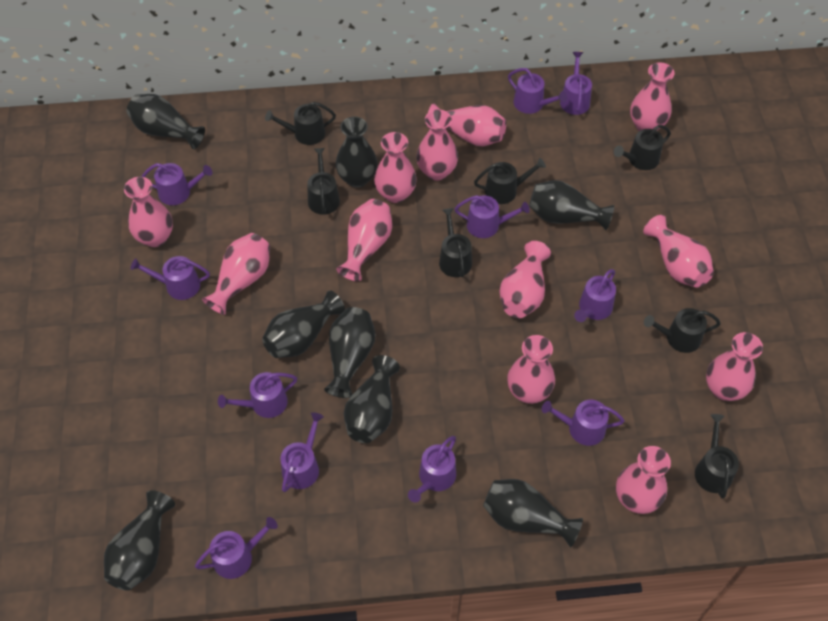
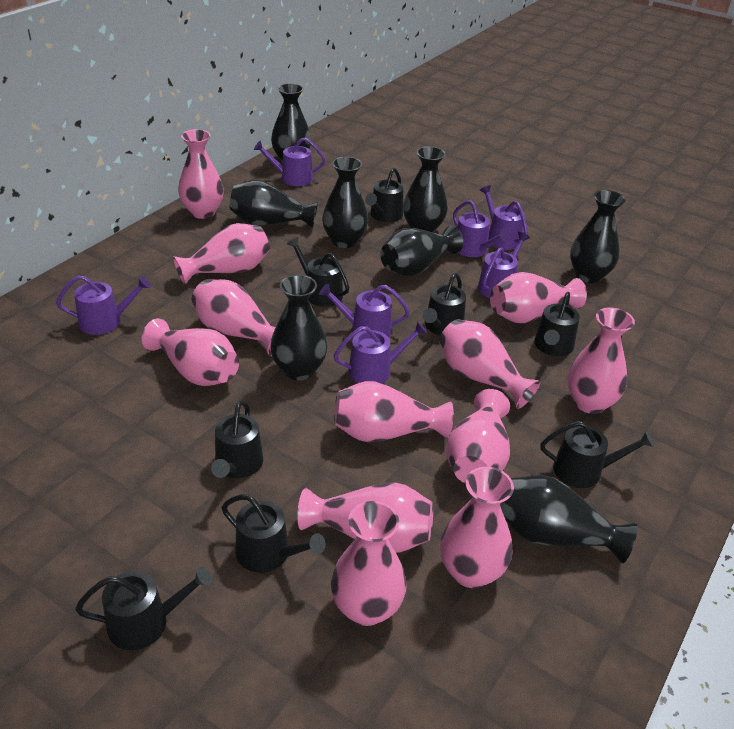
black watering can: [265,102,336,145] [307,148,340,215] [439,208,472,277] [474,158,546,204] [614,125,671,170] [644,308,721,353] [695,414,739,499] = 7 -> [75,566,212,650] [211,400,263,478] [222,494,325,573] [287,237,349,307] [365,168,403,222] [423,273,466,336] [534,292,580,356] [541,421,654,488] = 8
purple watering can: [131,256,210,300] [142,163,212,205] [195,517,278,579] [218,372,297,418] [280,412,324,492] [408,436,456,502] [455,195,530,238] [508,68,567,114] [542,400,625,446] [560,52,592,115] [574,269,616,322] = 11 -> [56,275,151,335] [254,137,326,186] [319,284,410,338] [334,321,427,383] [453,200,510,257] [478,232,530,298] [480,185,528,250] = 7

